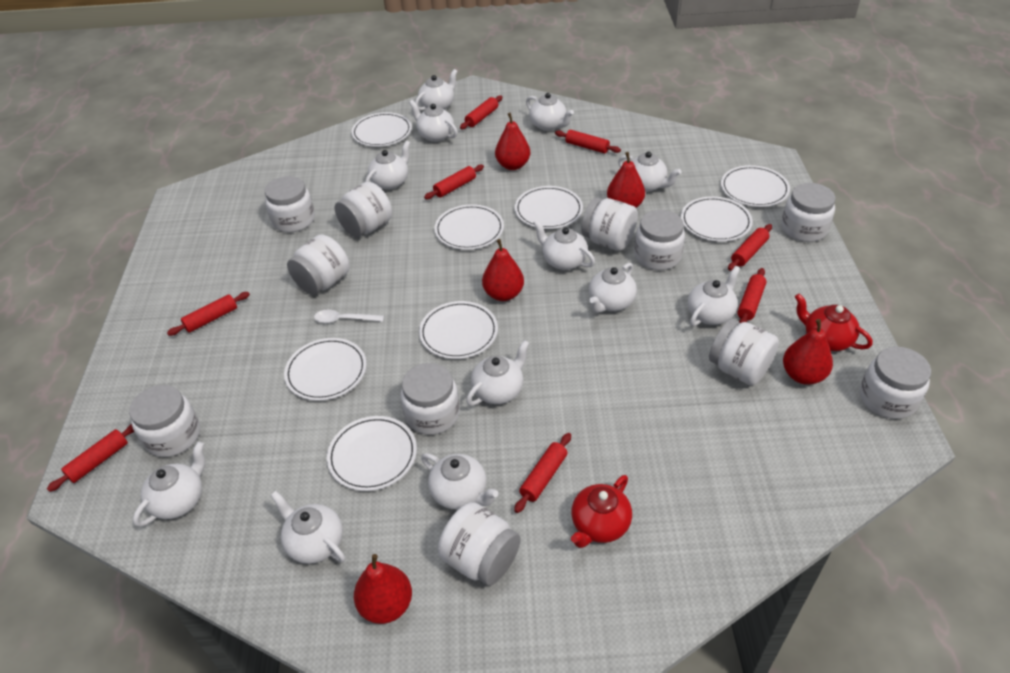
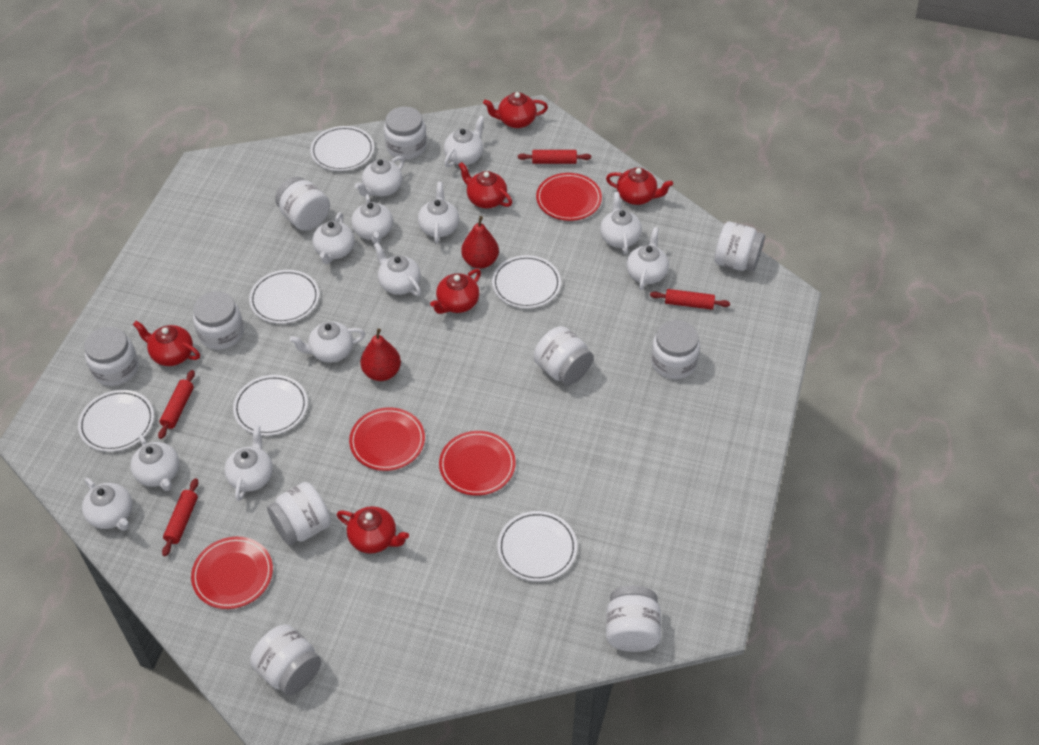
red pear: [354,554,412,624] [482,239,524,301] [495,113,530,170] [607,152,645,208] [783,319,833,385] = 5 -> [360,328,401,381] [461,216,499,269] = 2
red plate: none = 0 -> [191,537,273,609] [349,407,425,471] [439,431,516,496] [536,173,602,221] = 4
red rolling pin: [47,424,134,492] [167,292,250,336] [424,165,484,199] [460,95,502,129] [514,433,571,513] [555,130,621,153] [728,224,772,271] [737,268,767,323] = 8 -> [158,370,195,439] [162,478,198,557] [518,150,591,164] [650,289,730,310] = 4
red teapot: [571,475,632,548] [795,293,873,351] = 2 -> [133,321,200,366] [337,506,409,554] [430,269,481,314] [458,162,512,208] [483,92,548,128] [606,167,673,205] = 6
white jar: [129,385,200,457] [265,176,315,232] [287,235,350,295] [335,182,392,237] [400,363,460,435] [438,502,520,586] [581,197,638,251] [634,210,685,270] [709,319,779,386] [781,183,835,242] [860,347,931,419] = 11 -> [84,327,139,386] [193,291,244,350] [250,624,321,696] [267,482,331,545] [275,177,330,231] [384,107,427,159] [534,326,593,385] [606,586,661,652] [651,320,700,379] [714,222,765,271] = 10
white plate: [284,338,367,401] [327,416,417,491] [351,112,412,147] [419,301,498,359] [434,204,504,250] [515,186,583,229] [681,196,753,242] [721,165,790,207] = 8 -> [78,390,154,452] [233,375,308,436] [249,270,319,324] [310,126,374,171] [492,255,561,308] [497,511,577,582] = 6
white spoon: [314,309,384,323] = 1 -> none = 0

